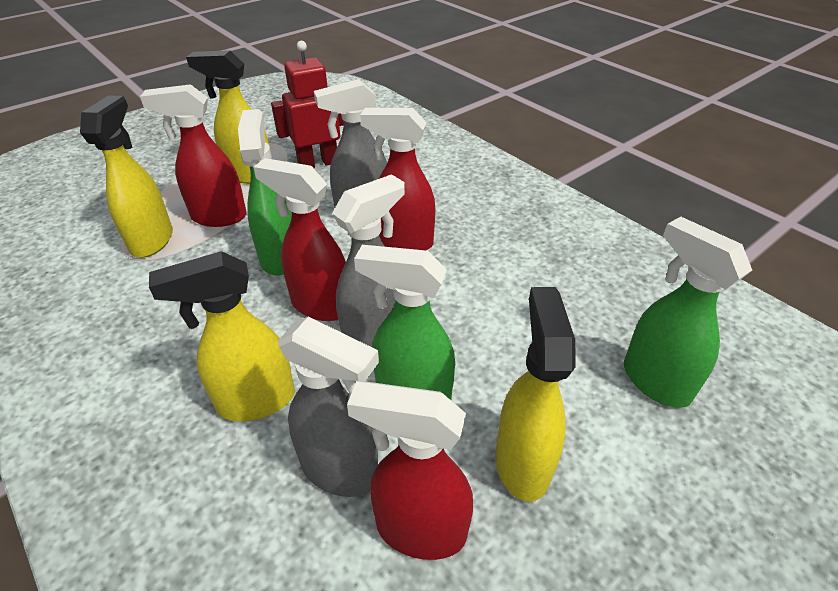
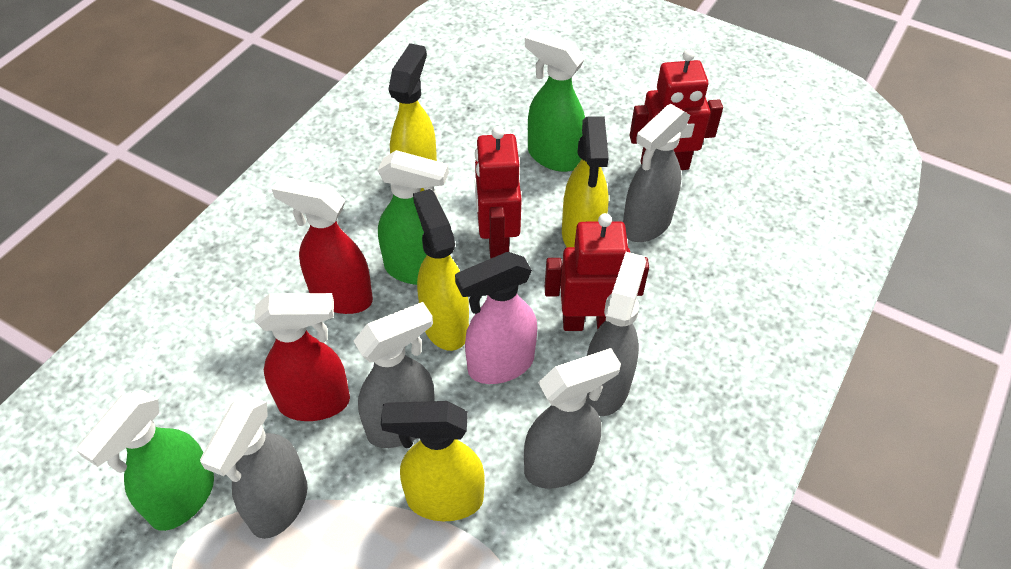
grey spray bottle: [278,317,379,497] [314,79,387,208] [332,174,405,347] = 3 -> [200,396,307,539] [354,302,435,448] [524,348,621,489] [586,252,646,416] [623,104,691,242] = 5
pink spray bottle: none = 0 -> [455,252,537,384] = 1
red robot: [271,41,343,168] = 1 -> [475,126,522,259] [545,213,649,331] [630,49,723,170] = 3
red spray bottle: [140,84,247,227] [253,158,346,321] [347,381,473,560] [360,108,435,250] = 4 -> [254,293,350,421] [272,177,373,314] = 2

